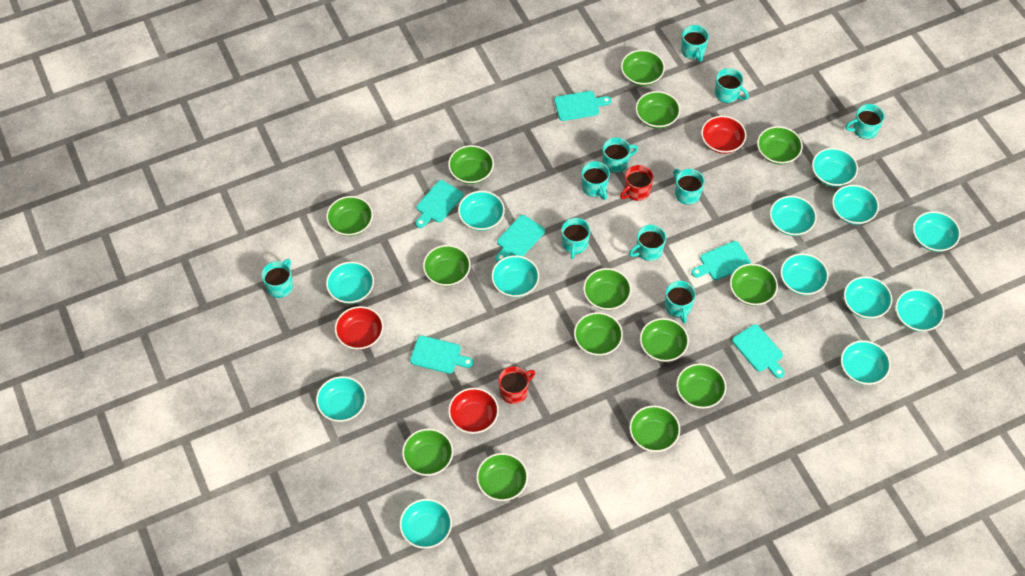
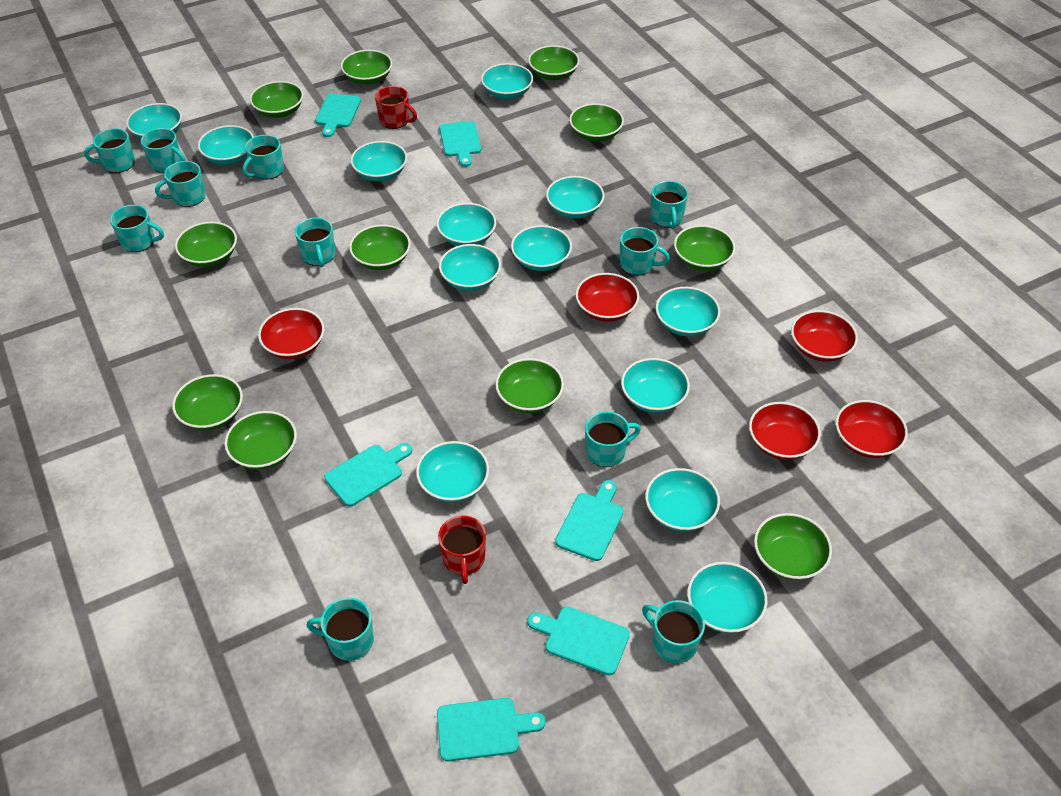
green bowl: [326,196,373,236] [402,428,453,476] [423,245,471,286] [448,145,494,184] [476,453,528,501] [574,312,623,356] [583,268,631,310] [621,50,665,86] [629,405,680,452] [636,91,680,128] [640,318,689,362] [676,363,726,409] [730,264,778,306] [757,126,803,165] = 14 -> [172,374,243,430] [175,222,237,267] [224,411,297,470] [250,81,304,118] [341,50,392,85] [349,224,411,270] [495,358,564,413] [528,45,579,80] [569,103,624,141] [674,225,735,271] [754,513,832,580] = 11
red bowl: [335,306,384,350] [448,388,499,434] [701,116,746,154] = 3 -> [258,308,324,359] [575,273,639,322] [749,402,821,460] [791,310,858,362] [836,400,908,458] = 5
turquoise mug: [261,259,293,298] [561,218,591,259] [581,161,610,200] [603,138,638,173] [629,225,666,261] [665,281,696,323] [673,169,705,205] [681,25,709,62] [715,68,749,103] [846,104,885,139] = 10 -> [84,128,135,173] [110,205,164,252] [141,128,186,173] [155,161,206,207] [243,135,284,179] [295,218,335,267] [306,598,374,661] [585,411,641,467] [620,227,670,275] [642,600,705,663] [651,181,688,229] = 11

